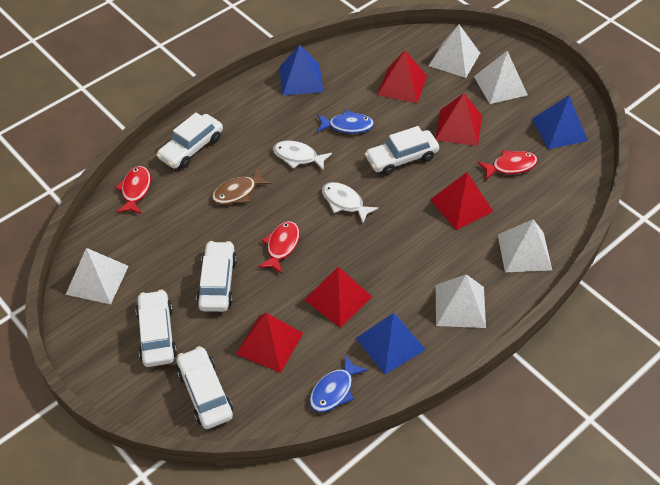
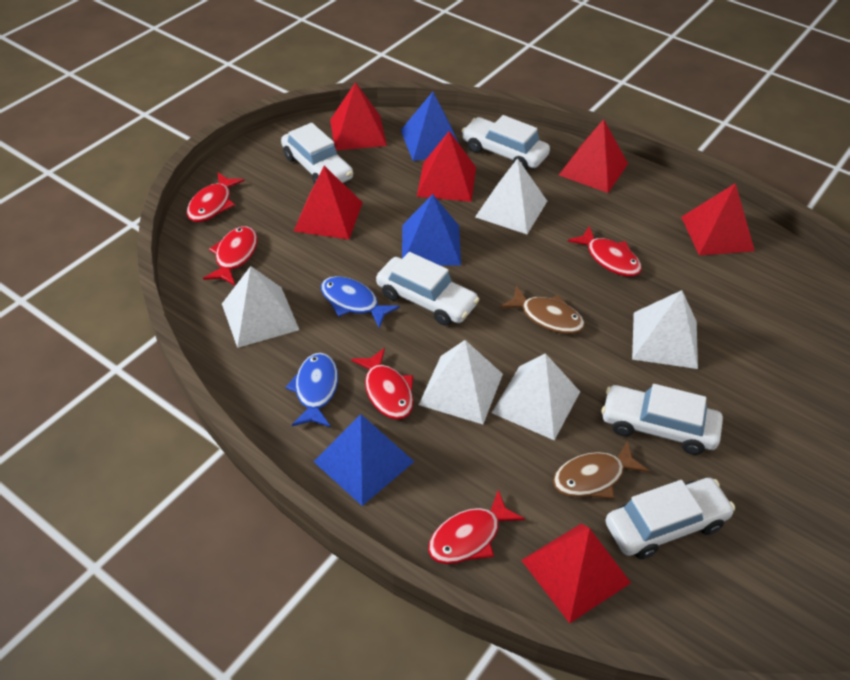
brown fish: [212,168,271,205] = 1 -> [500,285,585,334] [553,441,649,499] = 2
red fish: [115,166,151,214] [258,221,300,274] [477,150,538,180] = 3 -> [187,172,245,222] [203,226,258,285] [351,348,414,419] [428,490,525,564] [568,226,642,276] = 5
red pyramid: [236,313,303,373] [304,267,372,328] [377,51,427,103] [430,172,493,230] [435,93,482,146] = 5 -> [293,166,363,239] [330,82,387,150] [417,131,476,202] [521,523,631,623] [559,119,628,193] [681,183,755,256] = 6
white fish: [273,141,332,171] [322,182,379,223] = 2 -> none = 0

